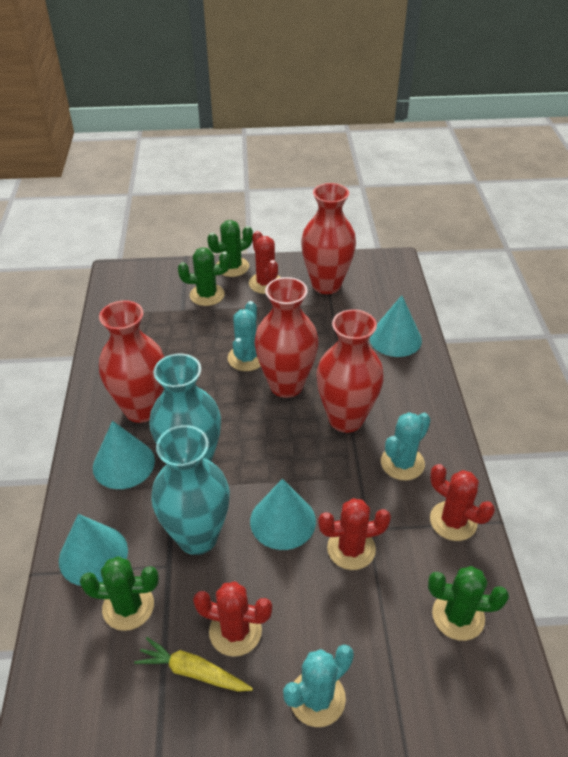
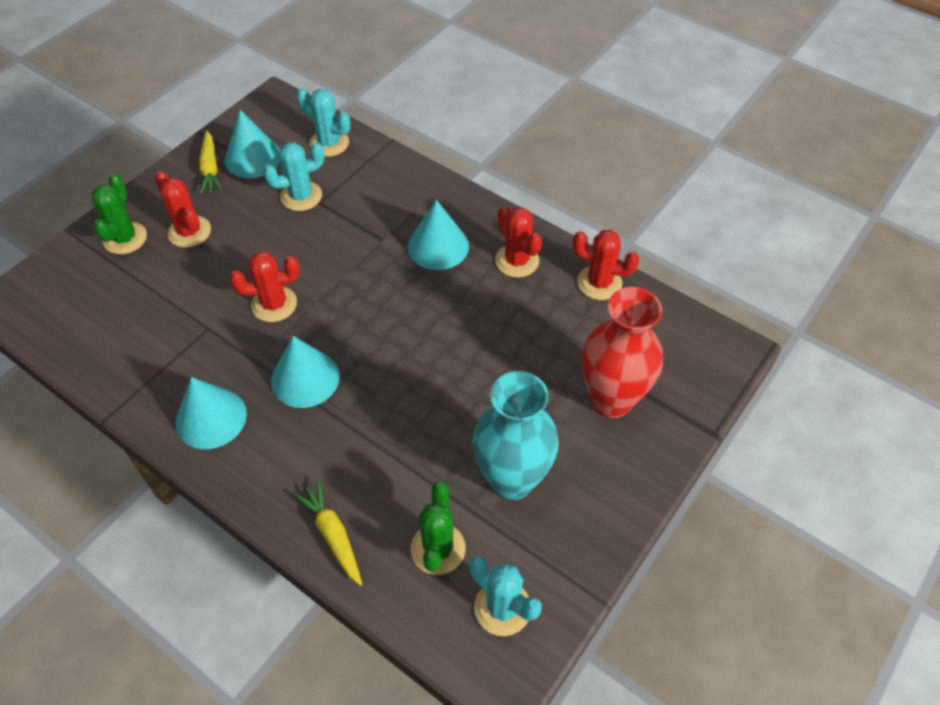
green cactus: [80,556,159,631] [178,247,230,306] [207,220,253,277] [428,566,509,641] = 4 -> [92,174,147,254] [411,481,466,575] = 2
red vase: [99,300,164,423] [254,277,318,398] [301,183,356,294] [316,309,384,433] = 4 -> [582,287,663,418] = 1
turquoise vase: [149,354,221,462] [151,425,230,555] = 2 -> [472,371,559,500] = 1
yellow carrot: [134,637,253,692] = 1 -> [199,130,222,194] [294,481,362,586] = 2

